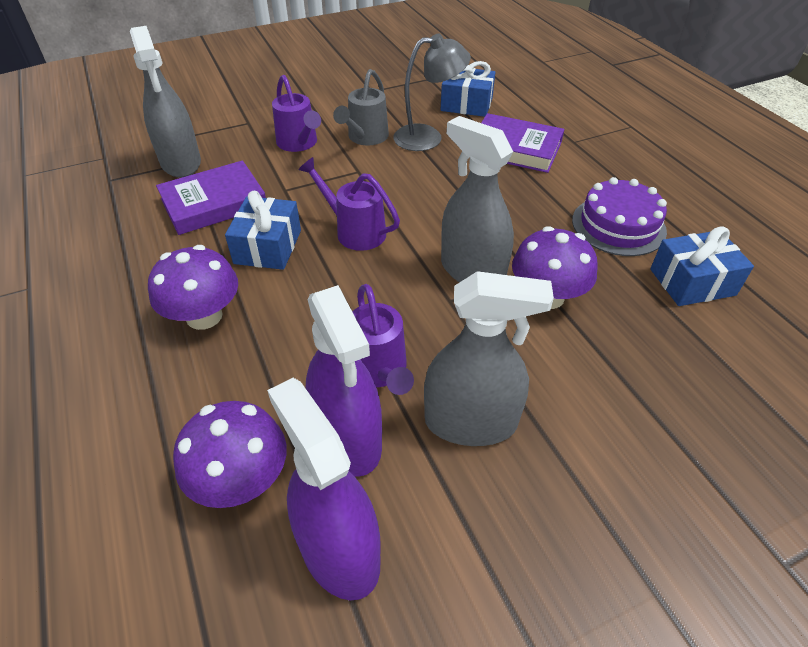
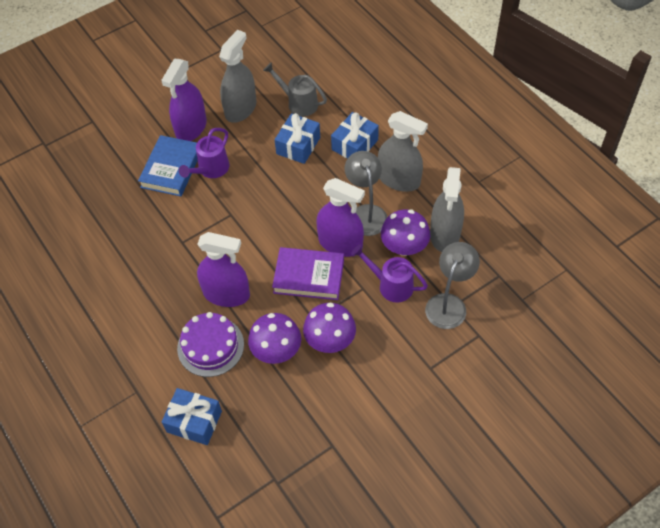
blue book: none = 0 -> [138,135,198,196] = 1
grey lamp: [393,33,471,151] = 1 -> [345,151,387,236] [425,242,480,329] = 2
purple book: [156,160,266,235] [481,113,564,173] = 2 -> [272,247,344,300] = 1
purple spray bottle: [267,378,381,600] [306,285,382,477] = 2 -> [161,59,207,141] [197,232,250,307] [316,178,365,257] = 3
purple watering can: [272,75,321,152] [298,157,400,251] [352,284,414,395] = 3 -> [179,128,229,178] [351,244,428,303] = 2

